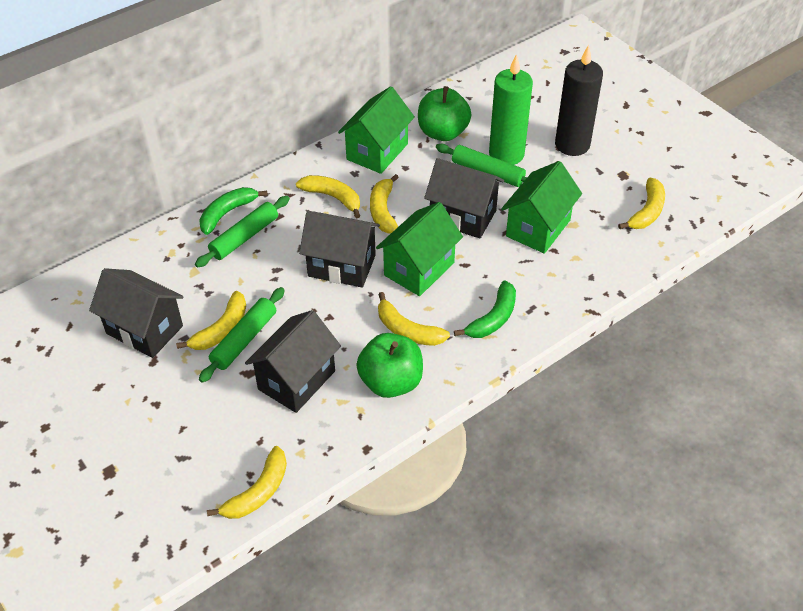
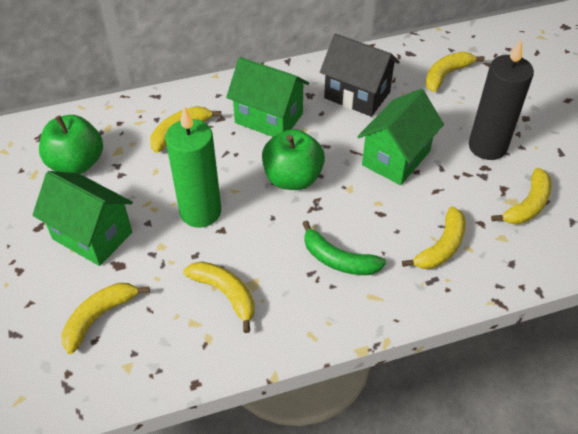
black house: [89,268,184,358] [245,310,341,413] [299,211,380,288] [424,158,504,238] = 4 -> [320,33,400,117] = 1
green banana: [199,187,268,235] [454,281,516,338] = 2 -> [302,221,386,275] = 1
green rolling pin: [195,196,290,268] [199,287,285,383] [436,144,527,187] = 3 -> none = 0

